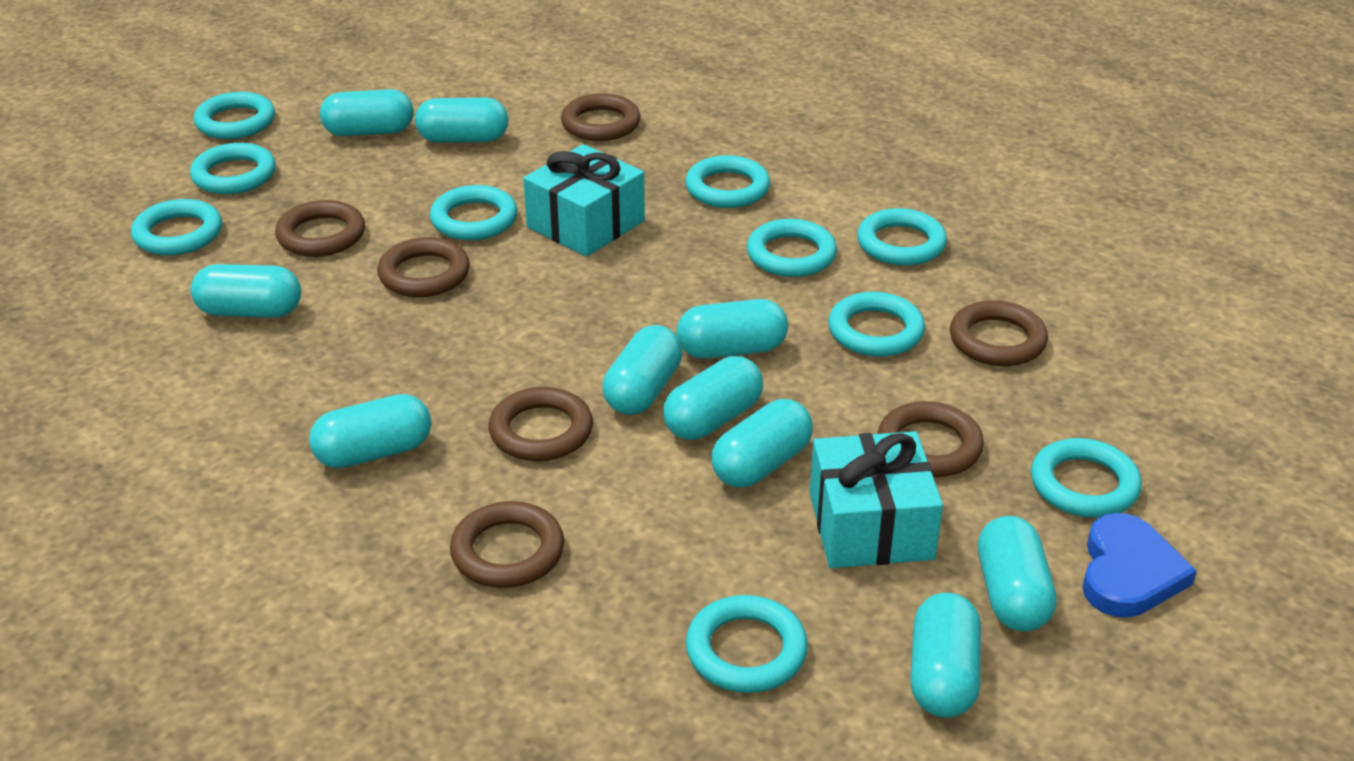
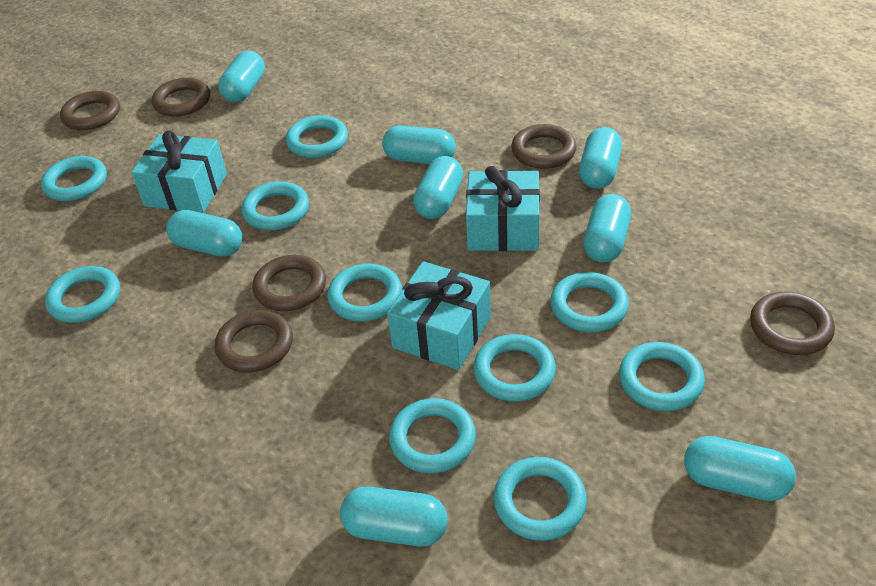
blue heart: [1082,513,1197,618] = 1 -> none = 0
brown ring: [275,200,365,257] [377,237,470,297] [450,501,564,588] [489,387,593,461] [561,93,641,141] [878,401,984,477] [950,300,1048,366] = 7 -> [60,91,120,130] [152,78,210,117] [215,310,293,373] [252,255,326,311] [511,124,577,169] [750,291,835,355] = 6
turquoise capsule: [191,264,301,318] [309,394,431,468] [320,89,414,136] [415,98,509,143] [602,325,683,415] [663,356,763,440] [677,299,788,359] [711,399,813,488] [911,593,981,718] [978,516,1057,632] = 10 -> [166,210,242,257] [218,51,265,102] [340,487,448,547] [382,125,456,164] [413,156,463,219] [579,127,622,189] [583,194,631,263] [684,436,796,501] = 8
turquoise gift: [523,144,645,257] [810,431,943,568] = 2 -> [131,131,227,213] [387,261,491,370] [466,166,540,251] = 3

